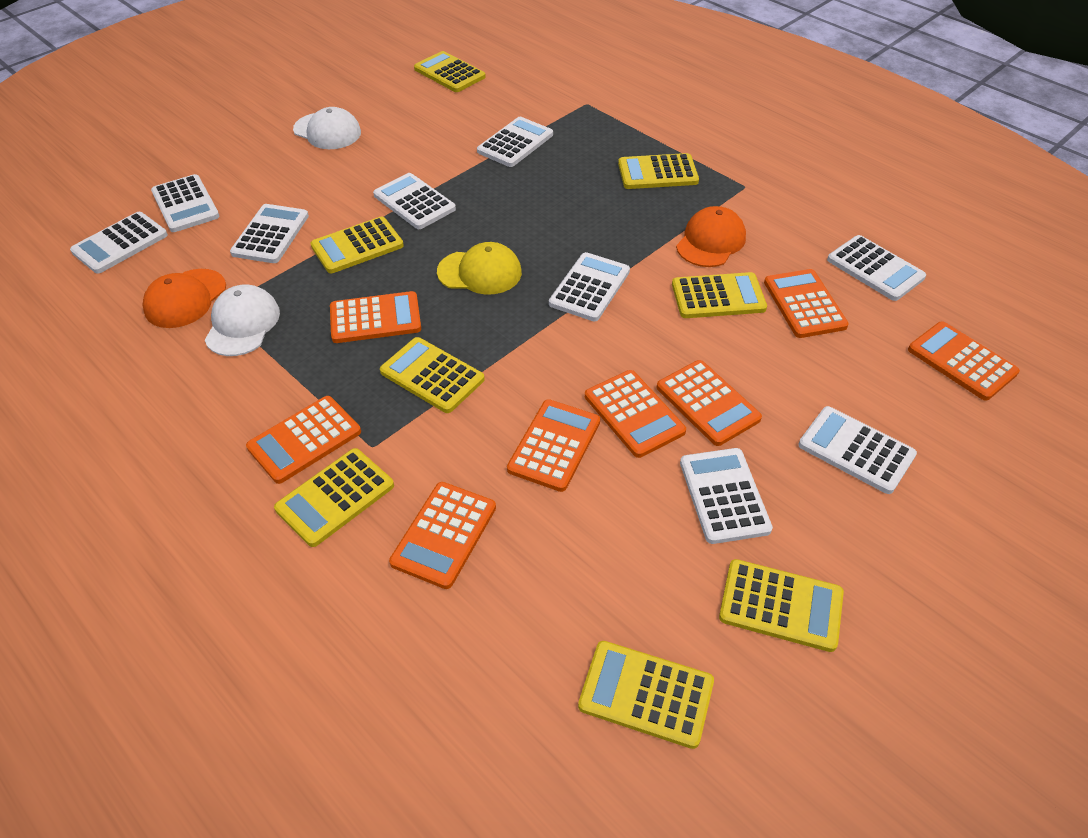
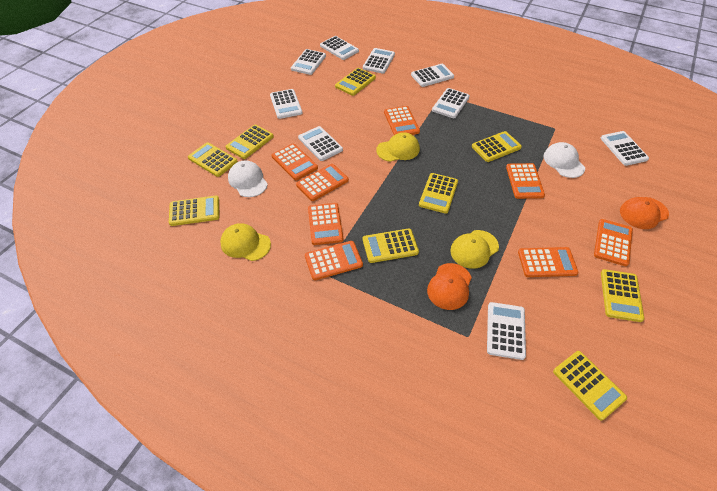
yellow calculator: [274,448,394,547] [311,217,404,273] [380,337,485,413] [414,51,486,92] [578,641,714,749] [618,153,699,189] [672,272,767,318] [719,559,844,652] = 8 -> [169,196,220,226] [188,142,238,177] [225,125,274,159] [335,68,376,96] [363,228,419,263] [419,173,458,214] [472,131,522,162] [553,351,627,421] [601,269,644,322] = 9
yellow cap: [437,242,522,295] = 1 -> [220,223,271,261] [376,132,420,162] [450,230,499,269] = 3

